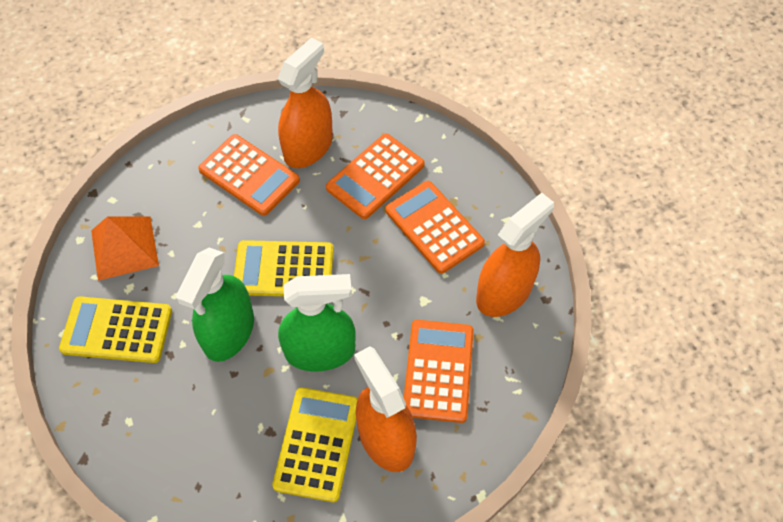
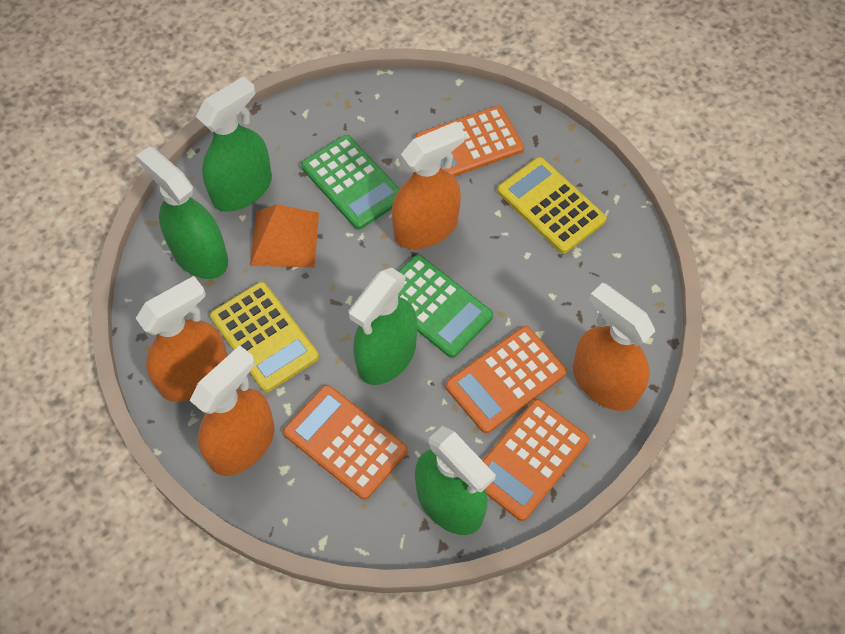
green calculator: none = 0 -> [301,135,400,230] [398,255,493,358] = 2
green spray bottle: [176,248,254,362] [278,274,356,372] = 2 -> [136,146,228,279] [196,76,272,212] [349,268,417,385] [415,426,496,535] = 4
orange spray bottle: [278,37,333,168] [354,346,417,472] [476,193,554,317] = 3 -> [136,276,228,402] [190,345,274,476] [392,122,465,249] [573,283,655,411] = 4
yellow calculator: [59,296,172,363] [234,240,334,296] [272,387,358,502] = 3 -> [210,282,319,392] [497,157,606,254] = 2

